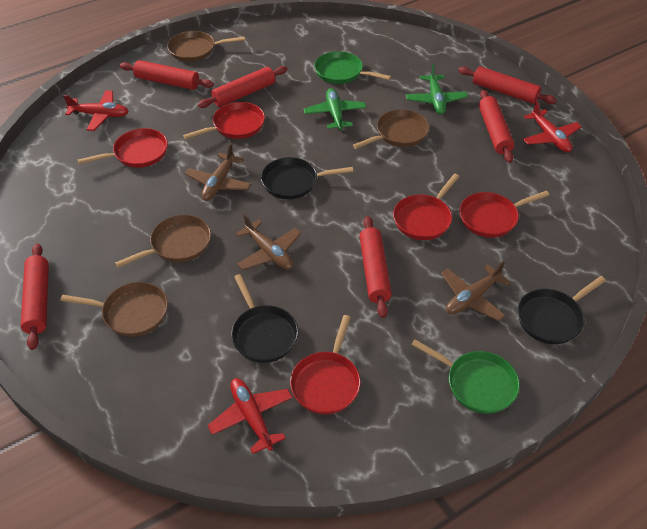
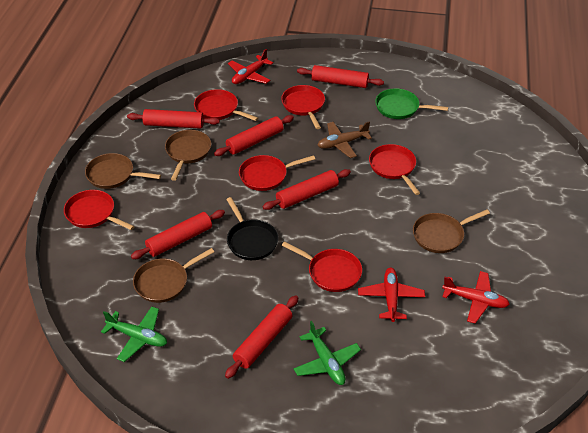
black pan: [231,274,298,363] [261,157,353,199] [517,276,606,344] = 3 -> [226,197,278,260] = 1
brown plane: [185,143,251,201] [236,214,301,270] [441,261,511,321] = 3 -> [317,121,372,158] = 1
green pan: [314,51,391,84] [411,339,520,414] = 2 -> [375,88,448,119] = 1
red pan: [78,128,168,168] [183,102,265,140] [290,315,361,414] [393,173,460,240] [459,191,550,238] = 5 -> [64,190,135,230] [194,89,258,121] [239,155,315,191] [281,85,325,129] [282,241,362,292] [369,144,420,195] = 6

